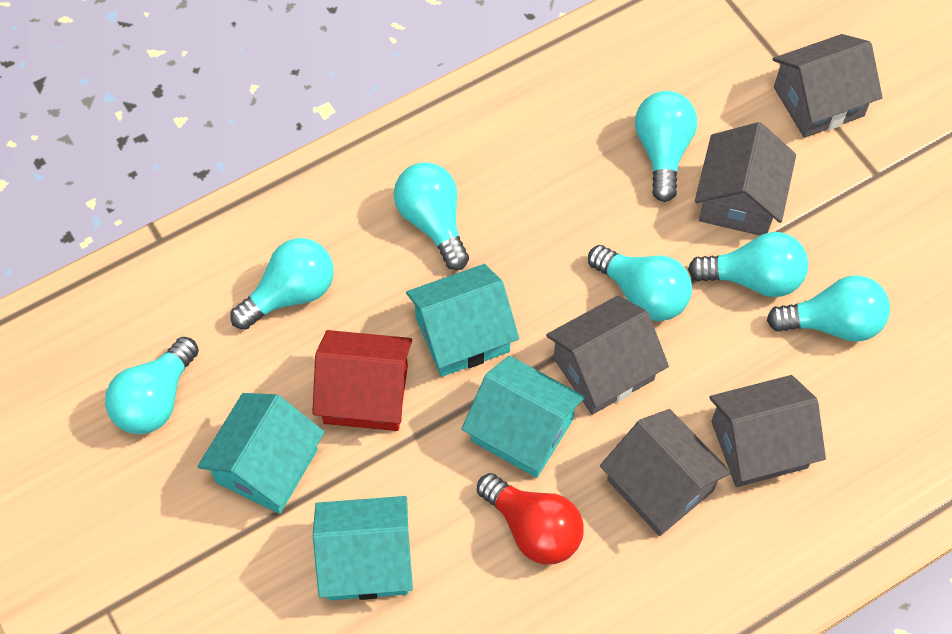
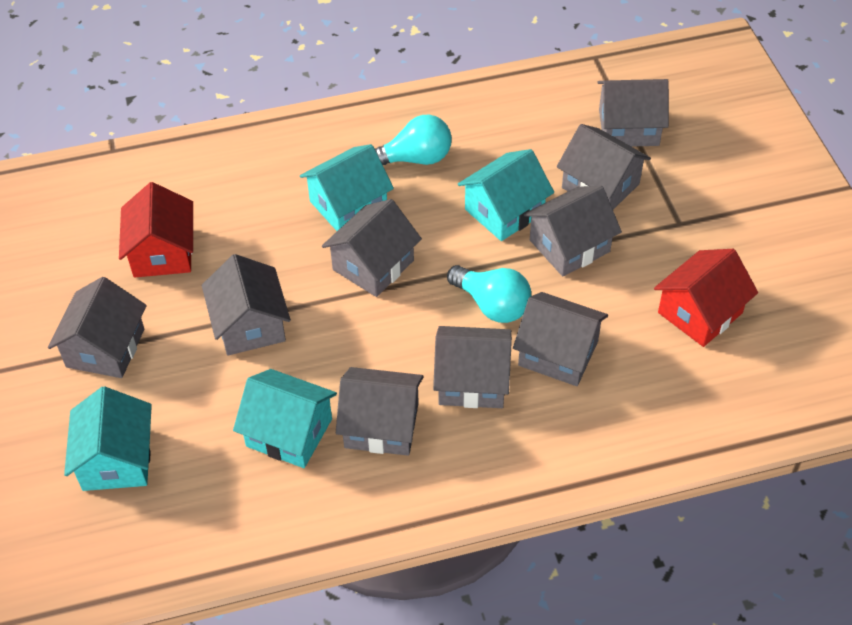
grey house: [546,295,669,415] [600,409,731,536] [695,122,796,236] [709,375,826,487] [773,34,883,138] = 5 -> [48,277,147,378] [202,254,291,355] [322,199,422,297] [336,367,423,456] [433,326,512,408] [513,292,608,386] [524,186,622,277] [557,124,651,210] [597,79,669,147] = 9
red house: [312,330,412,431] = 1 -> [119,182,193,277] [654,249,758,347] = 2
red light bulb: [477,473,584,564] = 1 -> none = 0
turquoise light bulb: [105,337,199,434] [230,238,334,330] [394,162,469,270] [588,245,692,321] [635,91,697,202] [688,232,808,297] [767,275,890,342] = 7 -> [374,115,452,165] [447,265,531,323] = 2

